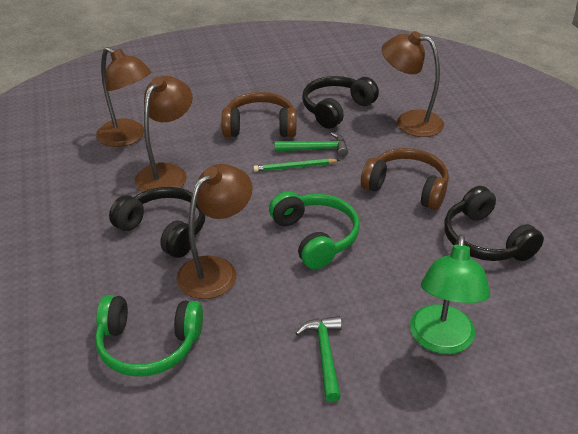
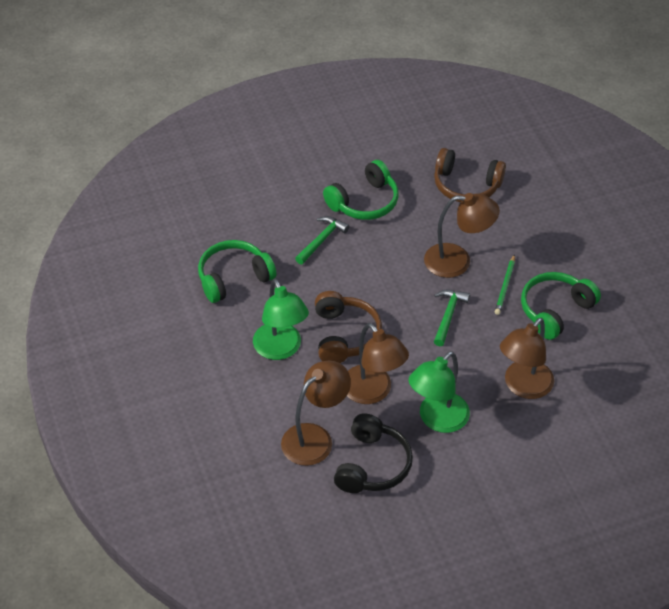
black headphones: [109,187,205,258] [302,76,379,129] [444,186,544,261] = 3 -> [334,413,413,493] = 1
green headphones: [95,295,203,377] [269,191,360,269] = 2 -> [198,240,276,303] [323,160,399,220] [521,272,601,340] = 3
green lamp: [410,234,490,354] = 1 -> [253,279,309,360] [409,351,470,433] = 2

